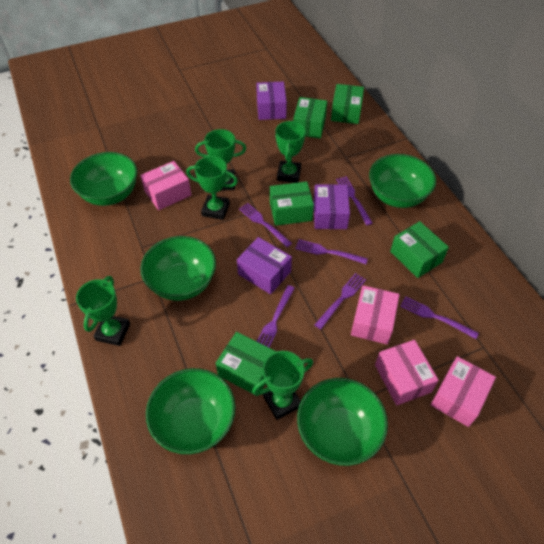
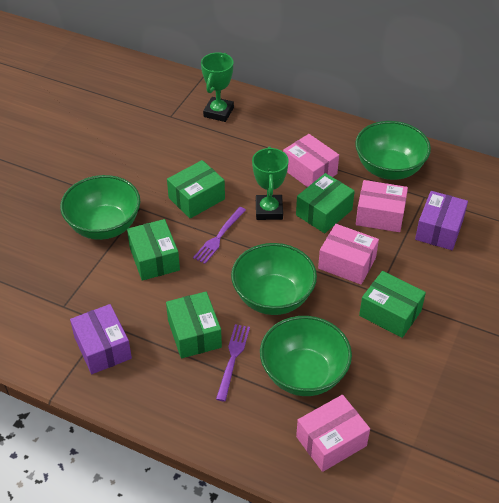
green bowl: [70,152,137,206] [140,236,216,301] [146,368,236,454] [297,378,388,466] [369,154,436,208] = 5 -> [60,175,140,240] [231,243,317,315] [260,316,352,396] [355,121,431,180] = 4
green trophy: [76,276,130,346] [186,156,238,220] [195,129,246,191] [252,351,313,420] [275,120,306,183] = 5 -> [201,53,234,122] [252,147,289,220] = 2
purple box: [237,237,292,294] [256,82,287,120] [313,184,350,229] = 3 -> [70,304,132,374] [415,191,468,250] = 2
purple fork: [239,203,292,247] [257,285,295,347] [295,239,368,264] [315,273,366,329] [336,176,373,225] [400,296,479,339] = 6 -> [193,207,246,264] [216,324,250,402] = 2

